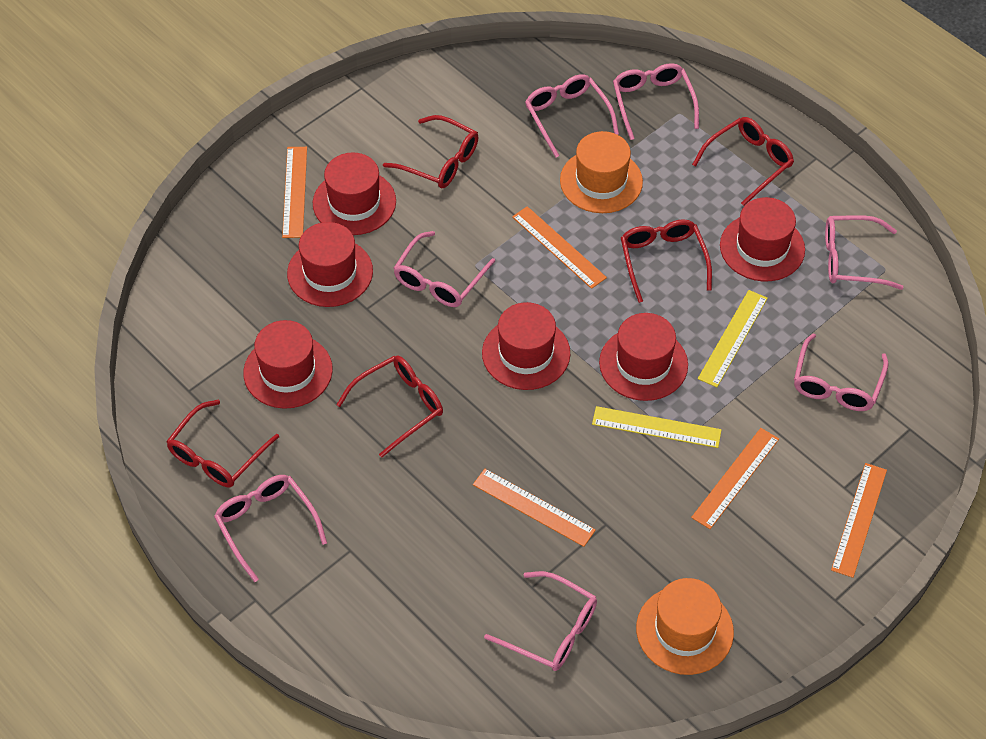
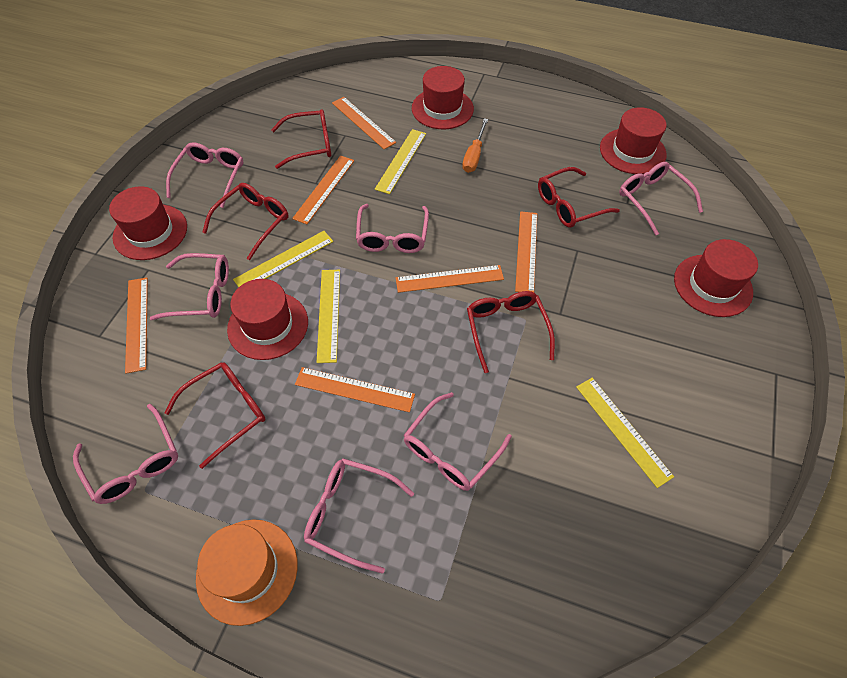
orange hat: [560,131,643,213] [636,578,734,675] = 2 -> [196,519,298,626] = 1
orange ruler: [282,147,307,238] [473,469,596,547] [512,206,607,289] [691,428,779,529] [831,463,887,578] = 5 -> [125,277,148,374] [292,156,354,224] [295,367,415,412] [332,97,396,149] [396,265,504,293] [515,211,537,292] = 6
orange screwdriver: none = 0 -> [462,118,488,173] = 1
red hat: [243,320,333,409] [287,222,373,307] [313,152,396,235] [482,302,570,390] [599,313,688,401] [720,197,805,281] = 6 -> [109,186,187,260] [227,279,308,360] [412,66,474,129] [600,107,667,174] [674,239,758,317] = 5
yellow ruler: [592,406,722,448] [698,290,768,387] = 2 -> [233,231,333,287] [317,270,340,363] [375,129,426,194] [576,378,674,488] = 4

